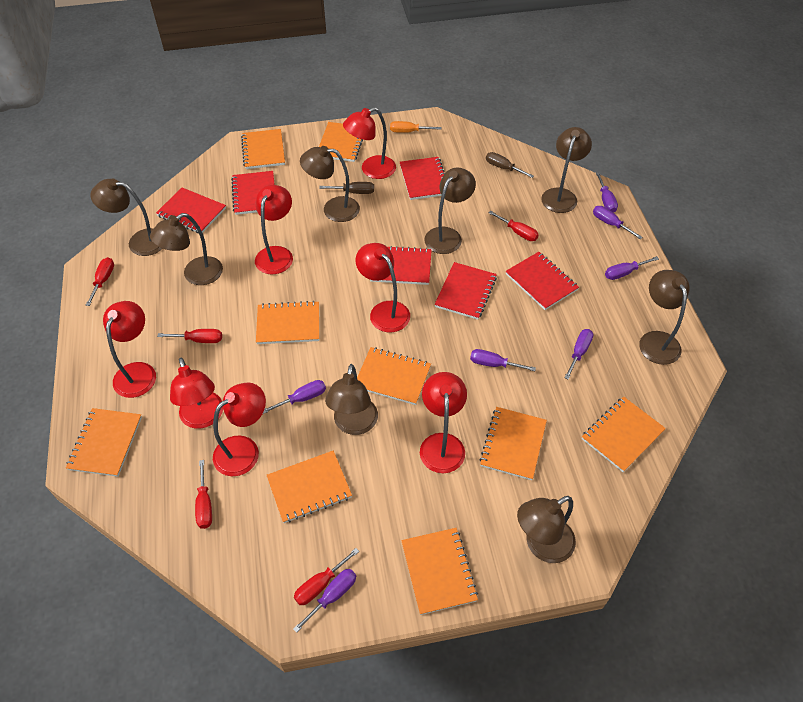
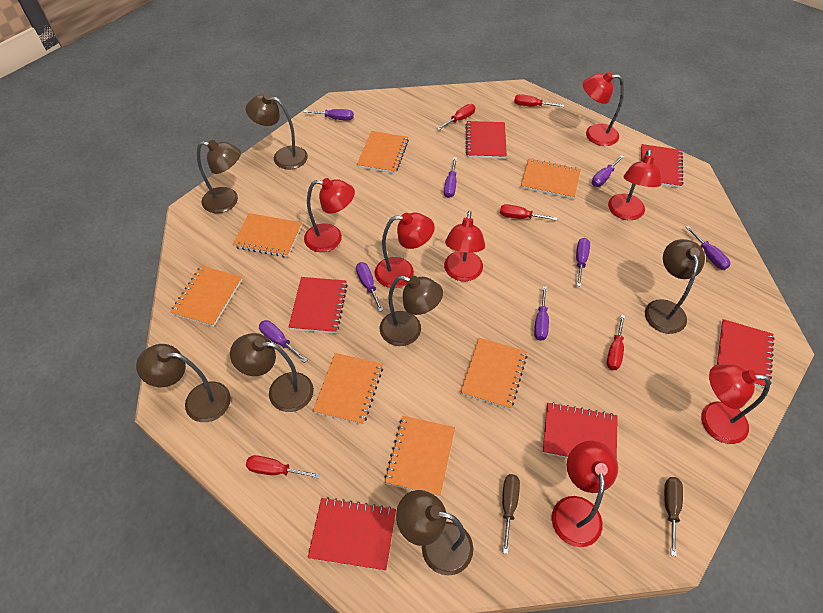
brown lamp: [90,179,163,256] [150,213,223,285] [300,146,360,222] [325,364,378,435] [424,168,476,254] [517,496,576,563] [541,127,592,213] [639,270,690,365] = 8 -> [136,344,231,422] [197,140,241,213] [230,333,314,412] [246,94,308,170] [380,276,443,346] [396,490,473,576] [645,239,705,334] = 7
orange notebook: [66,408,142,477] [241,129,285,169] [256,301,319,344] [267,451,352,523] [319,122,363,162] [357,347,431,405] [401,528,478,615] [479,407,547,480] [582,397,666,472] = 9 -> [170,266,242,327] [233,213,302,257] [313,353,383,425] [357,131,409,174] [384,416,455,497] [461,338,527,409] [521,158,581,199] = 7
orange screwdriver: [390,121,441,133] = 1 -> none = 0
purple screwdriver: [263,380,326,414] [293,569,356,633] [470,349,536,371] [564,329,593,380] [593,206,643,239] [596,172,618,213] [605,256,659,280] = 7 -> [259,320,307,363] [304,109,354,121] [356,262,383,312] [444,157,457,198] [534,286,549,341] [576,238,590,287] [592,155,625,187] [686,226,730,270] = 8

